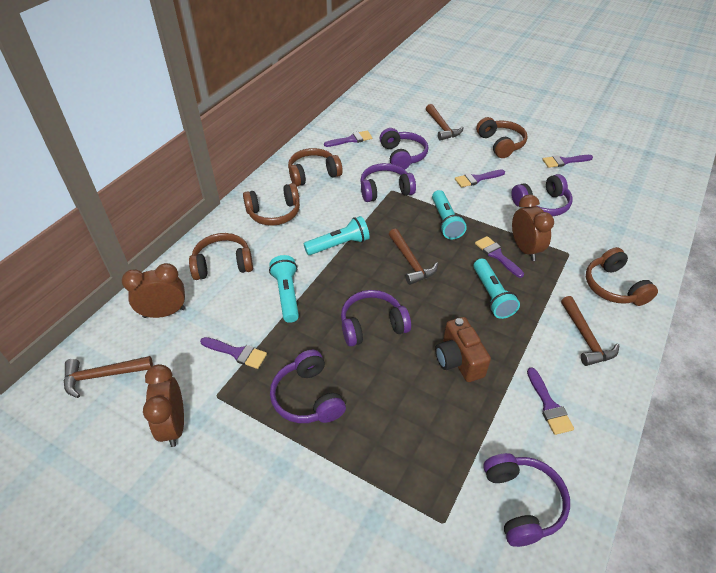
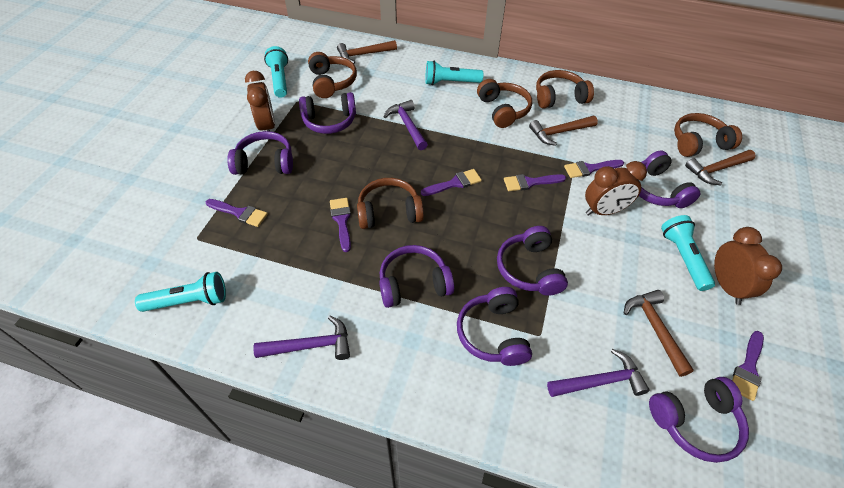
brown camera: [435,317,491,382] = 1 -> none = 0
purple hammer: none = 0 -> [253,316,350,360] [384,100,428,150] [547,349,650,397] = 3
purple headphones: [270,350,346,423] [341,290,411,347] [360,163,416,202] [380,128,428,170] [483,453,570,547] [511,174,573,216] = 6 -> [227,131,293,175] [299,92,356,134] [379,245,454,308] [457,287,532,366] [497,226,568,296] [639,150,701,208] [649,377,749,463] = 7

